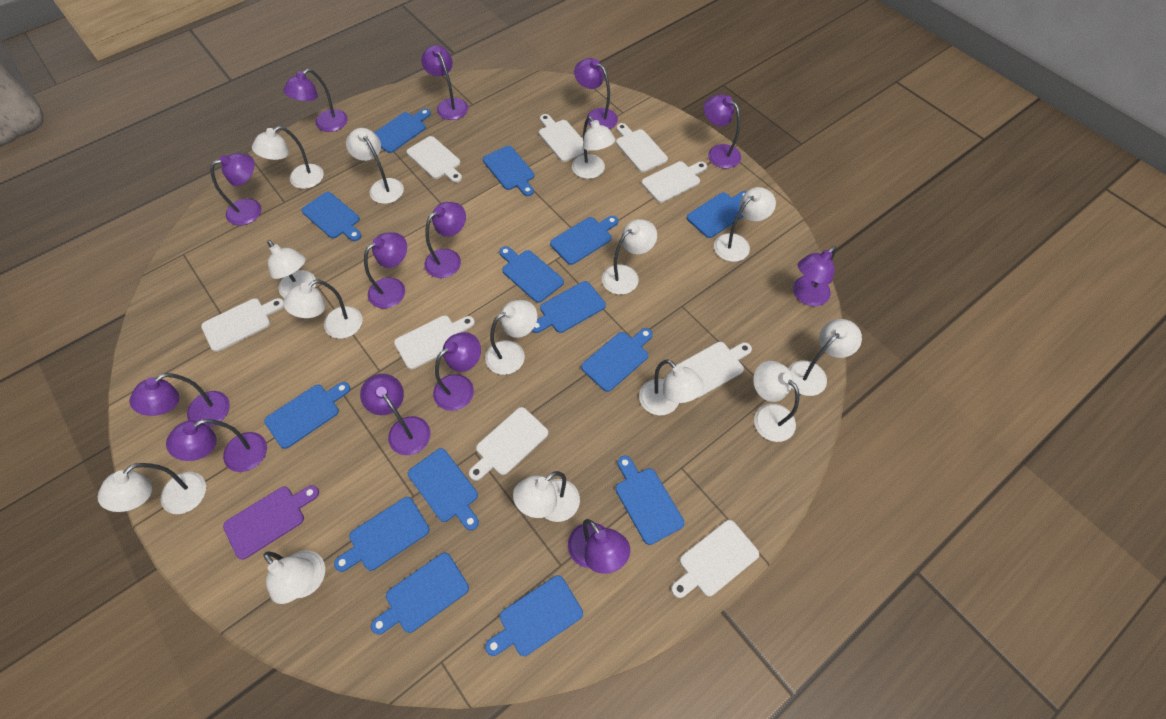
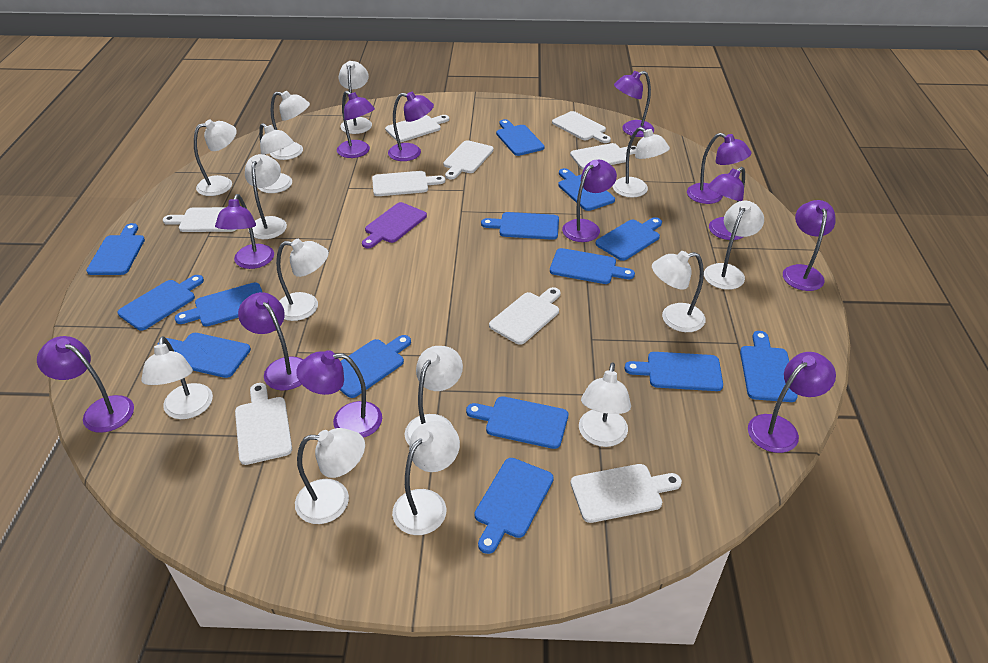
purple lamp: [129,373,230,427] [166,419,267,472] [210,153,261,226] [283,69,348,132] [360,374,431,455] [364,232,407,308] [421,45,468,120] [425,202,466,278] [433,332,481,411] [568,519,630,574] [574,58,618,129] [704,94,741,168] [793,246,836,306] = 13 -> [37,336,134,433] [215,194,274,269] [238,292,304,390] [296,350,382,438] [337,91,375,158] [388,92,434,161] [562,160,617,242] [614,71,654,137] [687,133,752,204] [708,167,745,240] [748,352,836,453] [783,200,836,291] = 12

